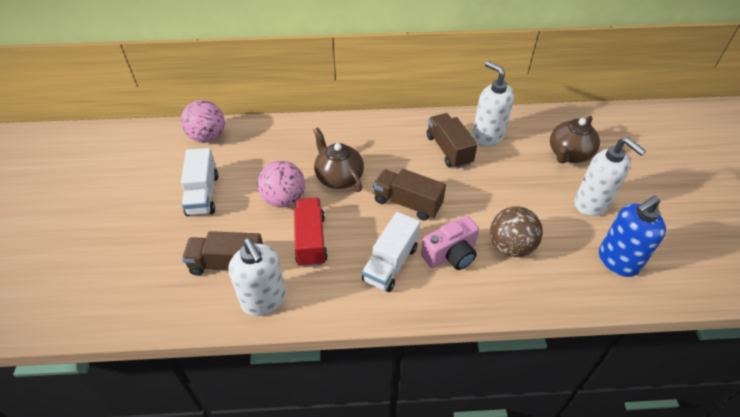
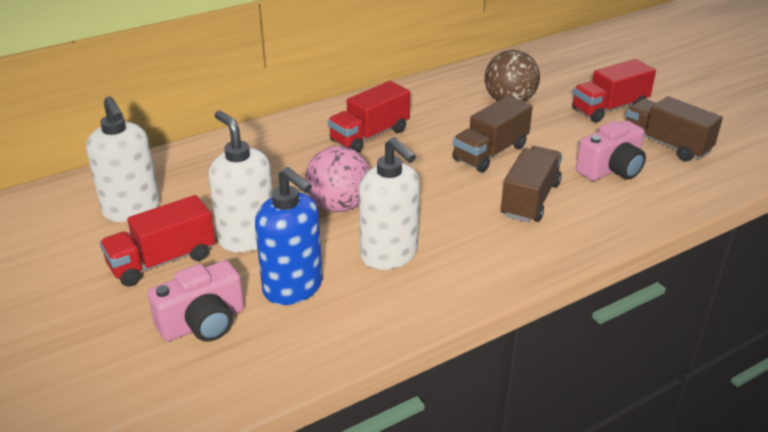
brown teapot: [313,128,364,192] [550,115,600,164] = 2 -> none = 0
pink ball: [181,100,225,143] [257,161,305,208] = 2 -> [305,146,370,212] = 1
pink camera: [421,216,479,270] = 1 -> [147,260,244,342] [576,120,646,181] = 2
red truck: [294,197,328,267] = 1 -> [100,195,215,287] [328,81,410,153] [572,59,656,123] = 3
white truck: [181,148,218,216] [362,212,420,292] = 2 -> none = 0

